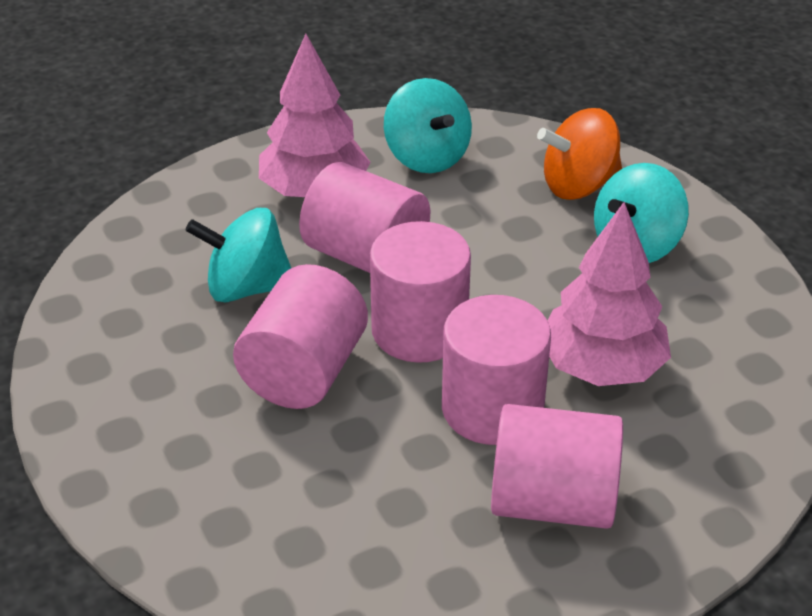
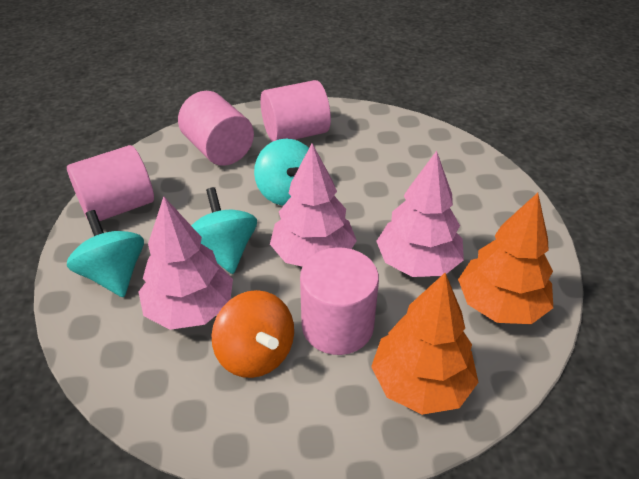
orange tree: none = 0 -> [371,273,479,415] [458,193,553,324] = 2
pink cylinder: [233,264,368,409] [299,162,430,273] [370,221,471,363] [442,295,551,445] [491,404,623,529] = 5 -> [67,145,154,221] [178,91,254,166] [261,80,331,142] [300,247,379,355] = 4
pink tree: [259,34,371,197] [548,202,671,386] = 2 -> [139,196,233,330] [270,143,357,267] [376,151,464,277] = 3

